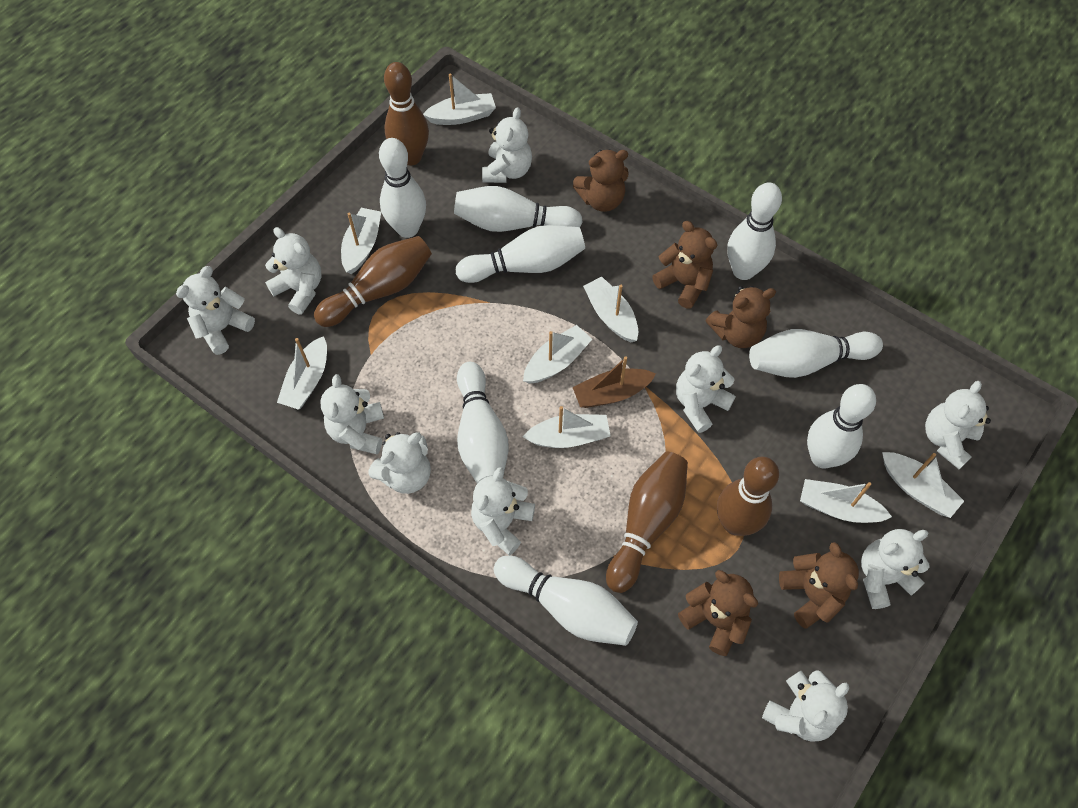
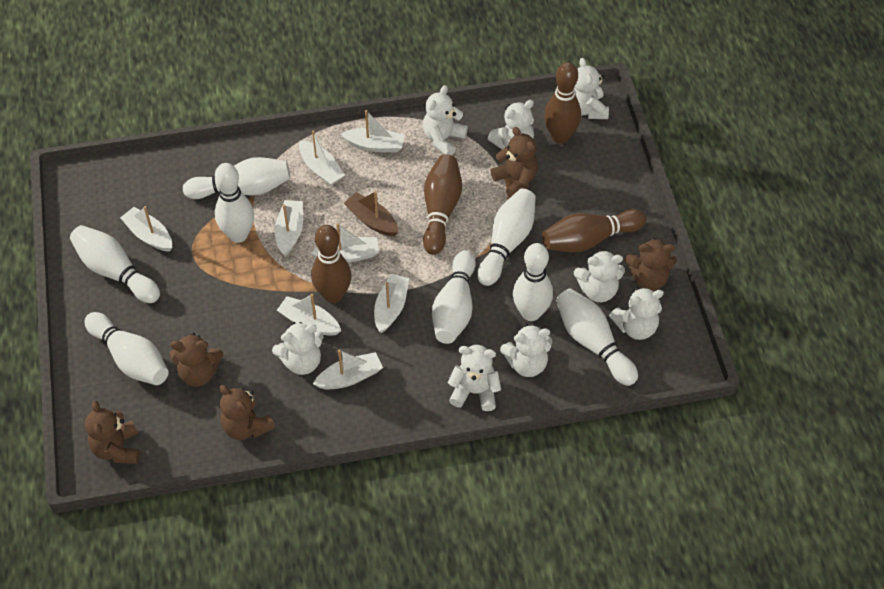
white teddy bear: [176,266,255,355] [265,227,321,315] [320,374,384,454] [368,432,431,494] [471,467,535,555] [482,107,532,183] [676,345,736,433] [762,670,849,742] [861,529,930,609] [925,381,991,469] = 10 -> [272,322,323,375] [423,85,468,155] [447,345,501,411] [488,100,534,149] [500,323,552,377] [574,58,609,119] [574,249,625,302] [609,287,664,340] = 8

